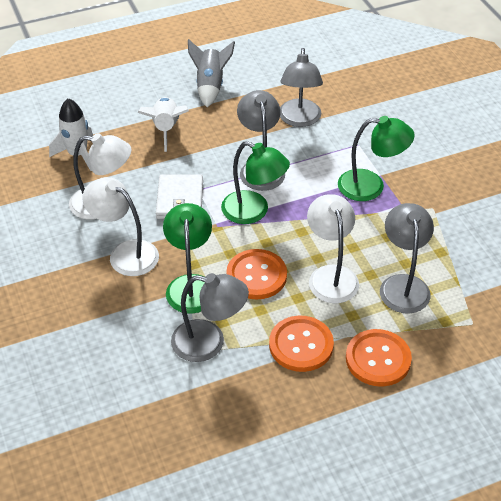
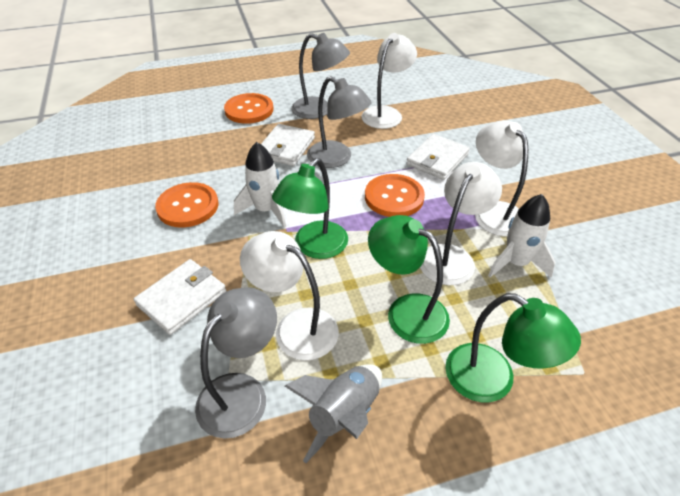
grey lamp: [171,273,249,362] [237,90,285,191] [280,48,323,127] [380,203,434,314] = 4 -> [195,287,277,439] [291,33,350,119] [307,76,372,168] = 3
white lamp: [69,133,132,220] [82,177,159,276] [307,194,359,303] = 3 -> [240,231,339,360] [361,33,417,129] [420,162,502,285] [475,120,528,236] = 4
white wallet: [156,174,203,219] = 1 -> [133,259,226,335] [261,124,315,166] [406,134,470,180] = 3

